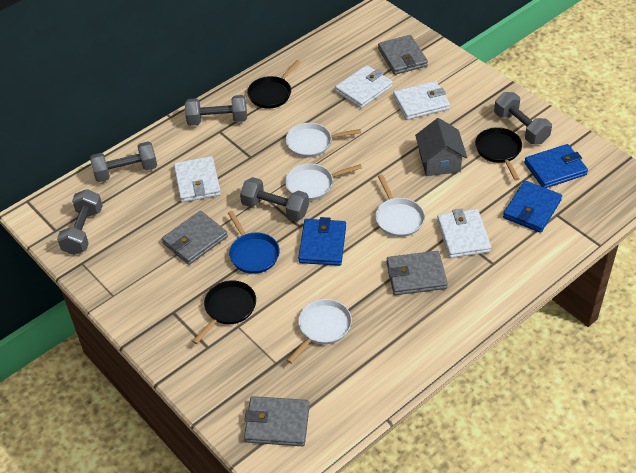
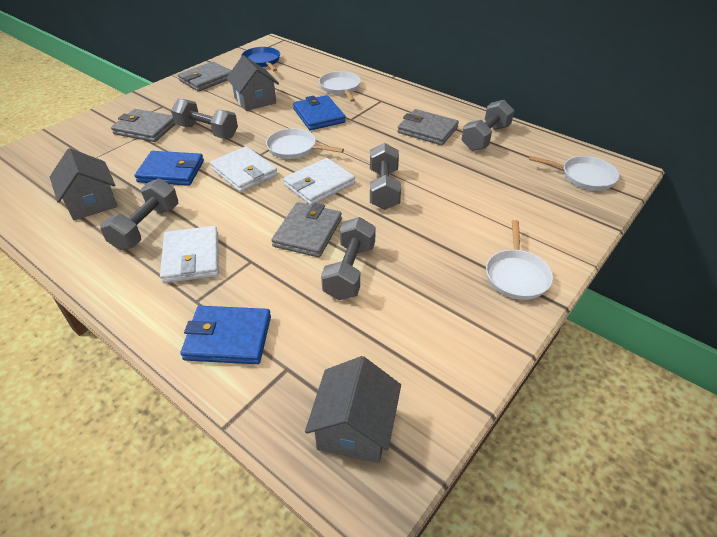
black pan: [192,280,256,344] [247,60,300,109] [475,127,522,181] = 3 -> none = 0
grey house: [415,118,467,176] = 1 -> [50,148,118,220] [226,55,279,111] [305,356,401,463] = 3
white wallet: [174,156,221,202] [335,65,393,108] [393,81,450,120] [437,208,491,258] = 4 -> [160,226,219,283] [210,146,278,192] [283,158,355,205] = 3

